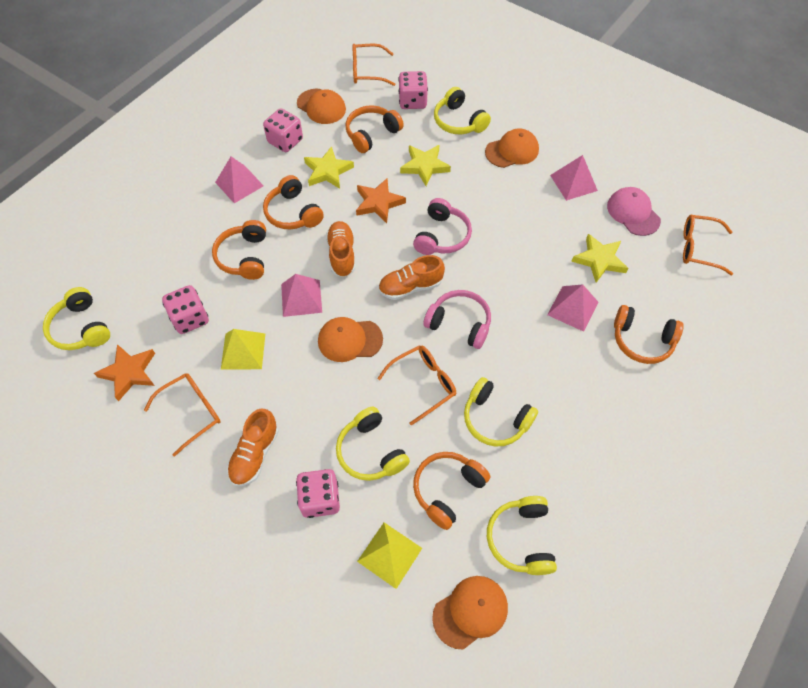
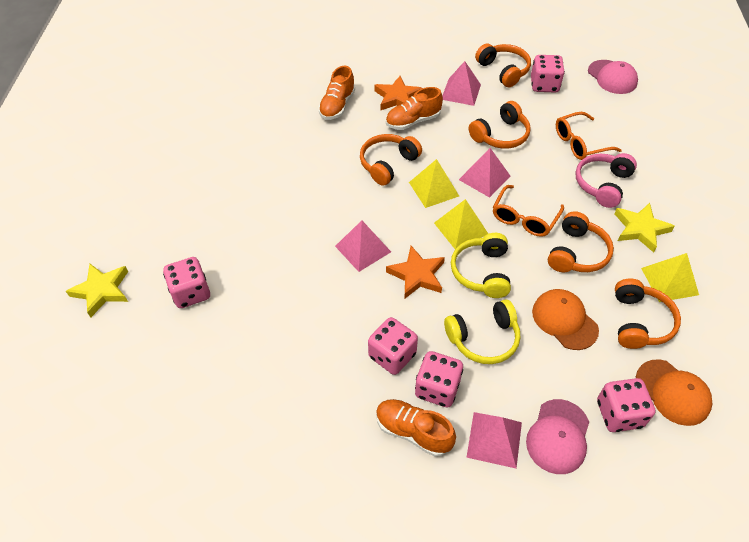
orange cap: [297,89,346,124] [318,317,383,362] [432,576,508,650] [485,128,539,168] = 4 -> [532,289,599,350] [636,359,712,426] = 2
orange glasses: [144,373,221,457] [353,43,396,86] [377,345,456,425] [683,215,733,275] = 4 -> [493,185,564,237] [556,112,622,160] = 2
pink cap: [607,187,661,236] = 1 -> [526,399,589,474] [588,60,638,94] = 2
pink dice: [162,285,209,334] [263,108,303,152] [296,469,340,518] [399,71,428,109] = 4 -> [163,257,210,308] [368,317,418,375] [415,351,463,407] [531,55,565,92] [597,378,656,432] = 5
pink headphones: [413,198,472,255] [423,290,491,349] = 2 -> [575,153,637,208] = 1
yellow headphones: [43,287,110,350] [336,407,410,481] [434,87,491,134] [464,377,538,447] [487,496,557,575] = 5 -> [444,300,520,364] [451,233,511,298] = 2
yellow pyramid: [221,329,266,370] [357,522,422,589] = 2 -> [409,159,459,208] [434,199,488,249] [641,253,699,302] = 3
yellow star: [304,146,354,189] [400,145,451,186] [571,234,628,283] = 3 -> [66,264,128,318] [614,203,675,253] = 2

